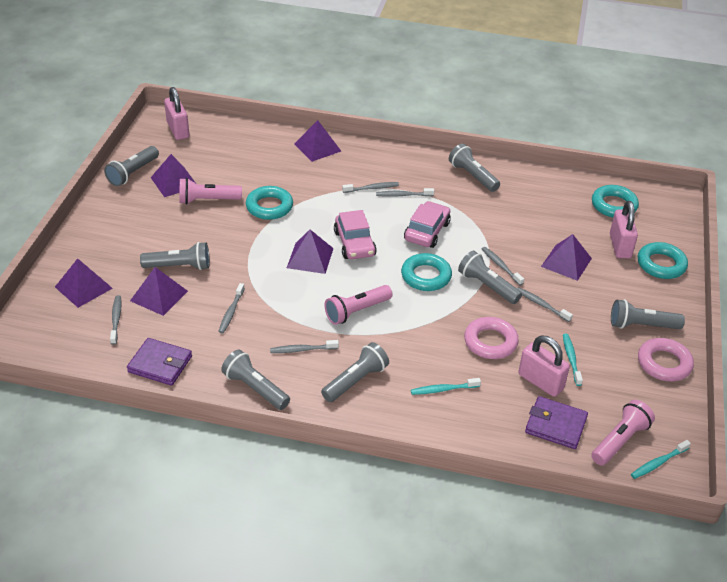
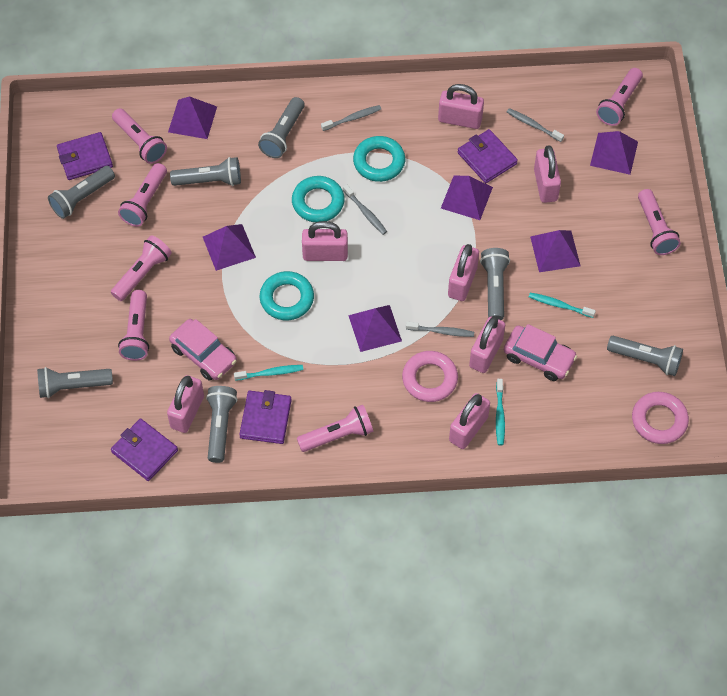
grey toothbrush: [110,295,122,345] [218,283,245,333] [270,340,339,353] [342,182,399,193] [376,188,434,197] [482,247,524,286] [517,287,573,322] = 7 -> [321,105,381,131] [343,184,387,235] [406,321,474,337] [507,108,564,142] = 4
pink flashlight: [179,178,242,205] [325,285,393,325] [591,400,655,465] = 3 -> [111,235,172,301] [112,108,167,164] [118,163,167,227] [118,290,149,361] [297,405,373,452] [596,68,643,126] [638,189,681,255] = 7
pink padlock: [164,87,189,140] [518,336,570,397] [610,201,638,258] = 3 -> [167,375,204,433] [302,221,348,261] [438,84,484,129] [448,244,479,301] [449,393,490,449] [469,317,505,373] [534,145,561,203] = 7
purple wallet: [127,338,192,386] [525,396,588,449] = 2 -> [57,132,113,180] [111,418,178,481] [239,390,292,444] [458,129,518,183] = 4
turquoise ring: [246,186,293,220] [401,253,452,291] [592,185,639,217] [638,242,688,279] = 4 -> [259,271,314,320] [292,176,345,222] [353,136,405,182] = 3

